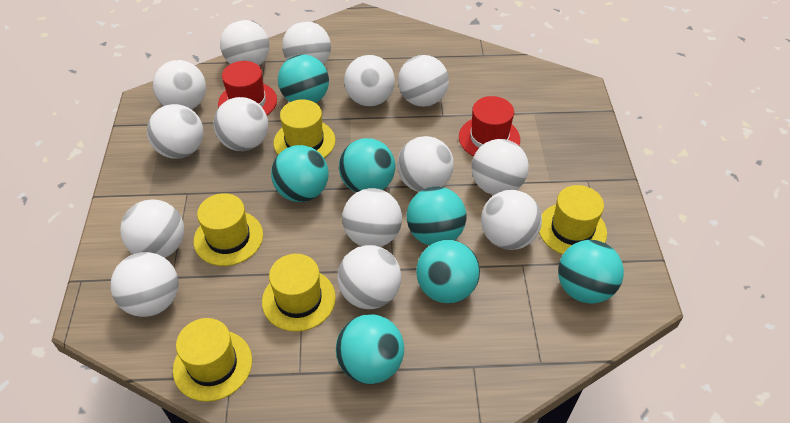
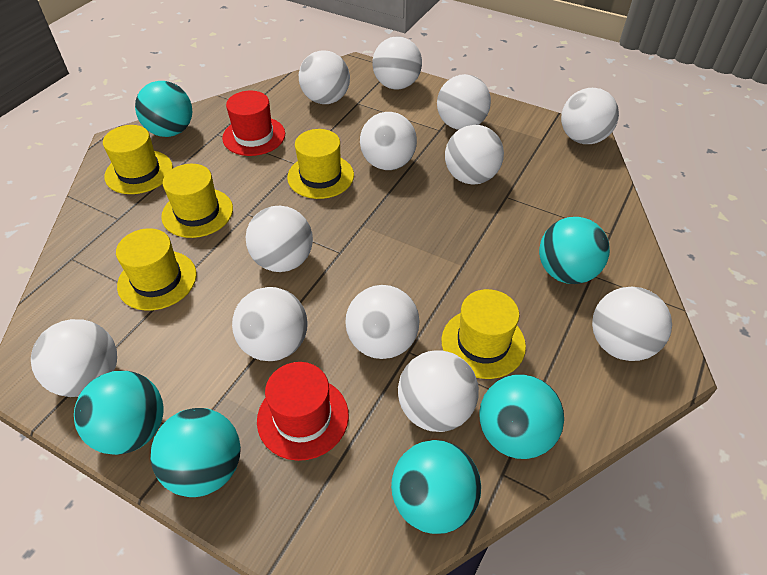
turquoise ball: [271,145,329,202] [278,55,329,103] [336,314,404,384] [339,138,395,193] [407,186,466,246] [416,240,480,303] [558,240,624,304] = 7 -> [74,371,164,455] [135,81,192,137] [151,408,241,497] [391,440,481,534] [479,374,564,459] [539,217,610,284] = 6
white ball: [111,252,179,317] [120,199,184,258] [147,104,203,159] [153,60,206,110] [213,97,268,151] [220,20,269,66] [282,21,331,65] [337,245,401,309] [342,188,402,247] [344,55,395,106] [397,136,454,192] [398,55,449,107] [472,139,529,195] [481,190,542,250] = 14 -> [31,319,117,397] [232,287,308,361] [246,206,313,272] [299,50,350,104] [345,285,419,359] [360,112,417,170] [372,36,422,90] [398,350,479,432] [437,74,491,130] [445,125,504,185] [561,88,619,144] [592,287,672,361] = 12

